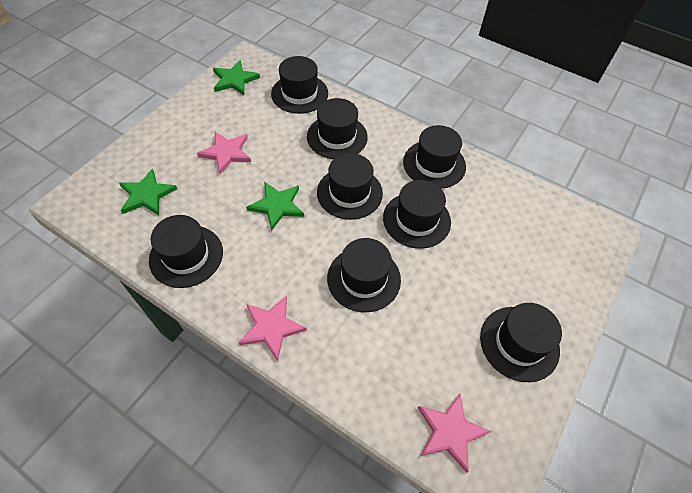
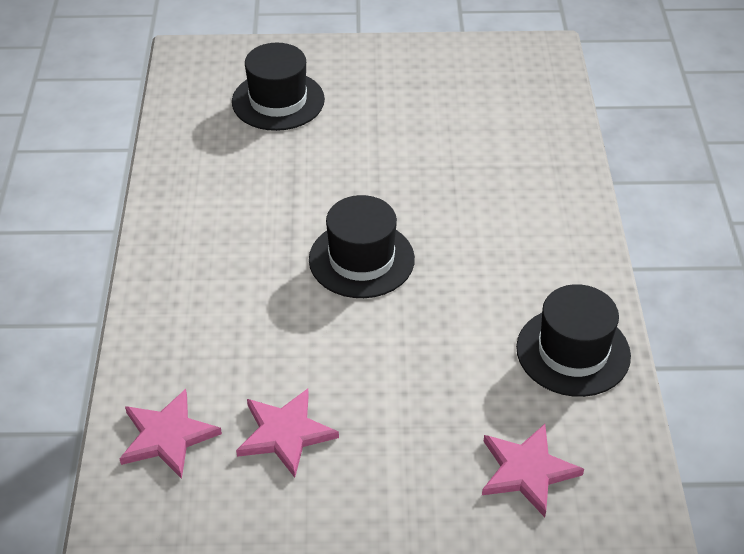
black hat: [149,215,223,288] [271,56,328,114] [307,98,368,159] [317,153,383,220] [327,238,401,312] [383,180,451,249] [403,125,466,189] [480,303,562,382] = 8 -> [232,43,325,131] [309,195,415,298] [516,284,631,397] = 3
green star: [119,168,177,215] [213,60,260,95] [246,182,304,231] = 3 -> none = 0

